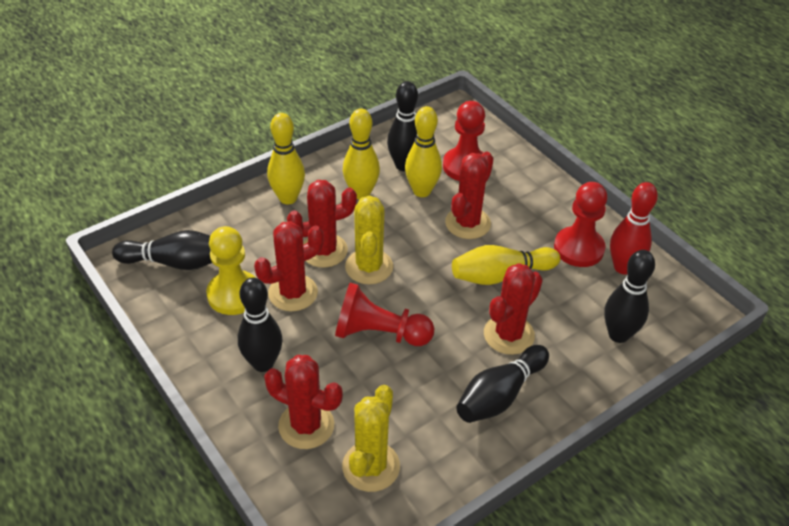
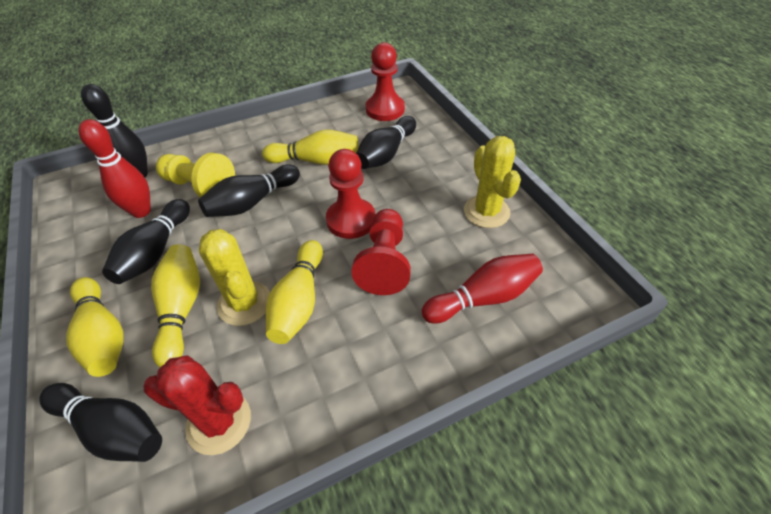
red bowling pin: [610,182,658,274] = 1 -> [79,119,151,218] [422,254,543,324] = 2
red cactus: [254,221,324,311] [264,355,343,449] [287,180,357,268] [445,152,494,239] [484,263,543,355] = 5 -> [143,355,251,455] = 1

